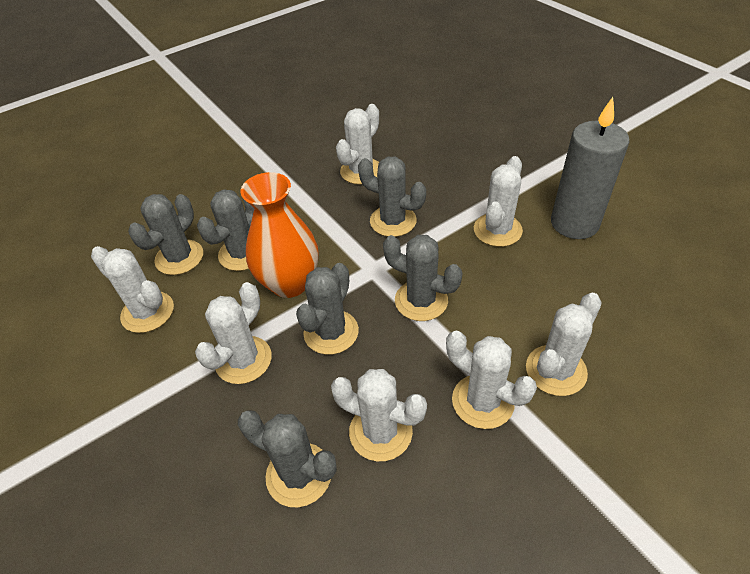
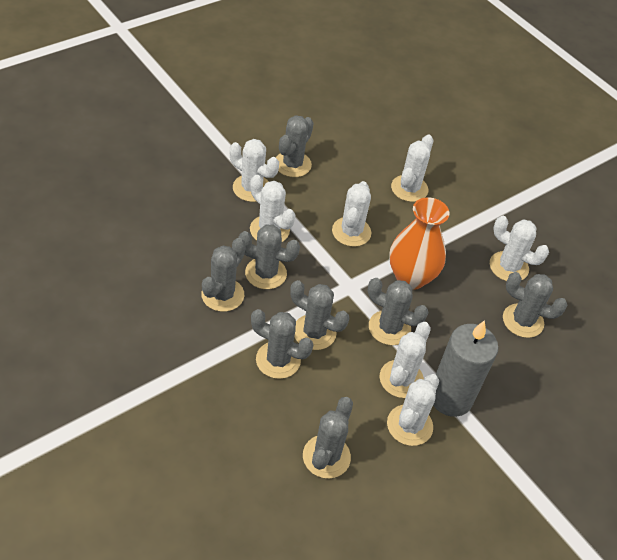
grey cactus: [128,194,203,275] [197,189,254,271] [238,410,337,507] [296,263,359,355] [358,157,426,237] [383,235,463,321] = 6 -> [201,238,246,312] [239,224,300,289] [251,309,313,379] [276,115,313,177] [290,280,349,350] [303,397,353,479] [368,278,429,345] [503,272,567,338] = 8

